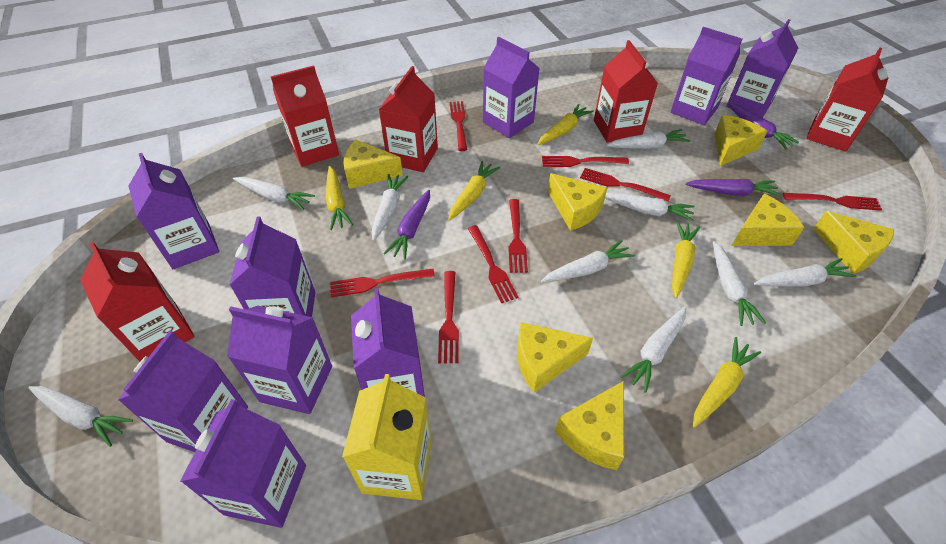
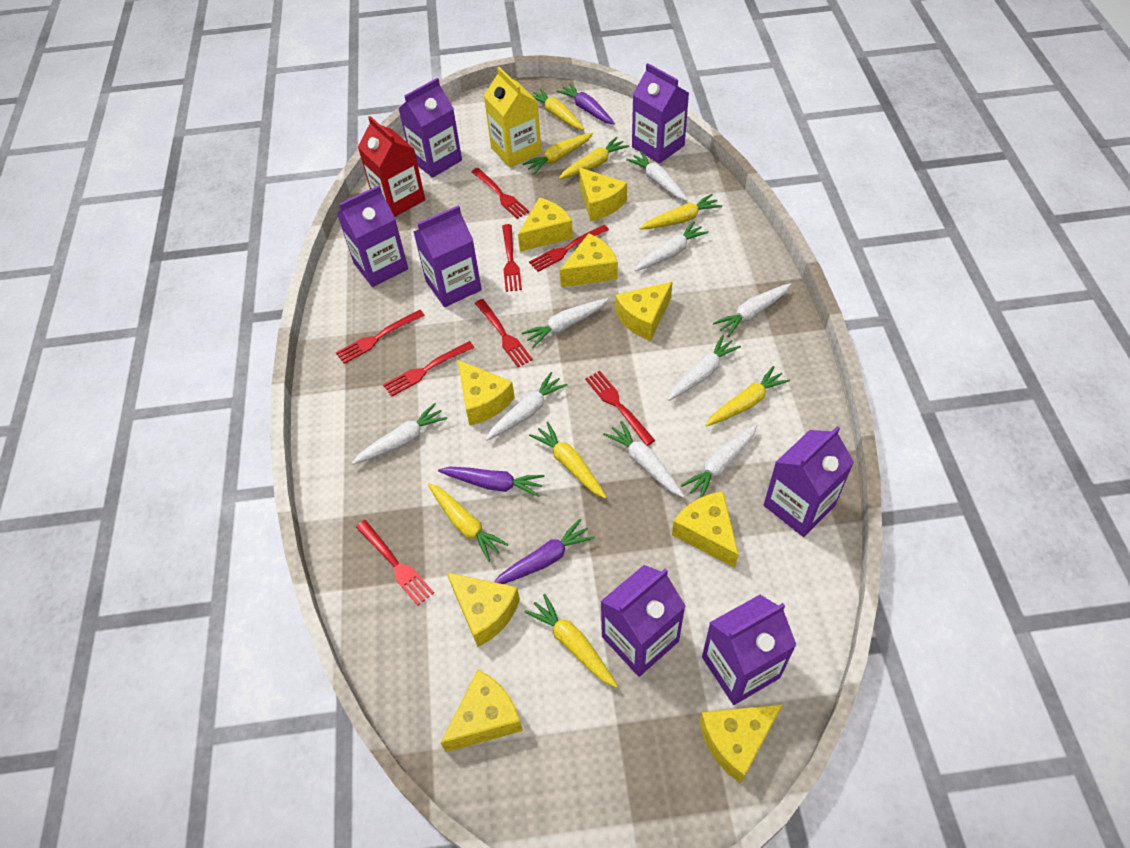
purple carton: [118,331,248,452] [129,153,219,269] [180,399,306,528] [227,306,332,414] [229,216,315,317] [351,288,425,397] [483,37,540,138] [670,27,743,125] [726,19,798,118] = 9 -> [337,185,408,287] [398,78,462,178] [413,205,482,307] [600,565,686,677] [632,63,689,164] [702,595,796,705] [764,426,854,537] = 7
red carton: [80,242,195,362] [271,65,339,167] [379,66,438,172] [594,40,658,143] [806,48,889,152] = 5 -> [358,116,425,217] = 1
yellow carrot: [325,166,353,230] [448,161,500,221] [537,104,594,145] [672,221,700,298] [693,337,761,428] = 5 -> [428,483,509,562] [523,132,593,174] [524,594,618,688] [529,422,606,498] [533,88,584,130] [559,137,629,179] [639,194,722,230] [705,366,790,427] = 8
yellow cheese: [343,139,403,189] [517,322,593,392] [548,173,607,231] [555,381,624,470] [714,115,767,166] [732,194,804,246] [813,211,894,274] = 7 -> [441,670,523,752] [447,572,520,647] [458,360,515,425] [518,197,573,252] [560,233,618,287] [579,167,627,221] [615,281,673,341] [672,491,739,568] [699,704,783,784] = 9

